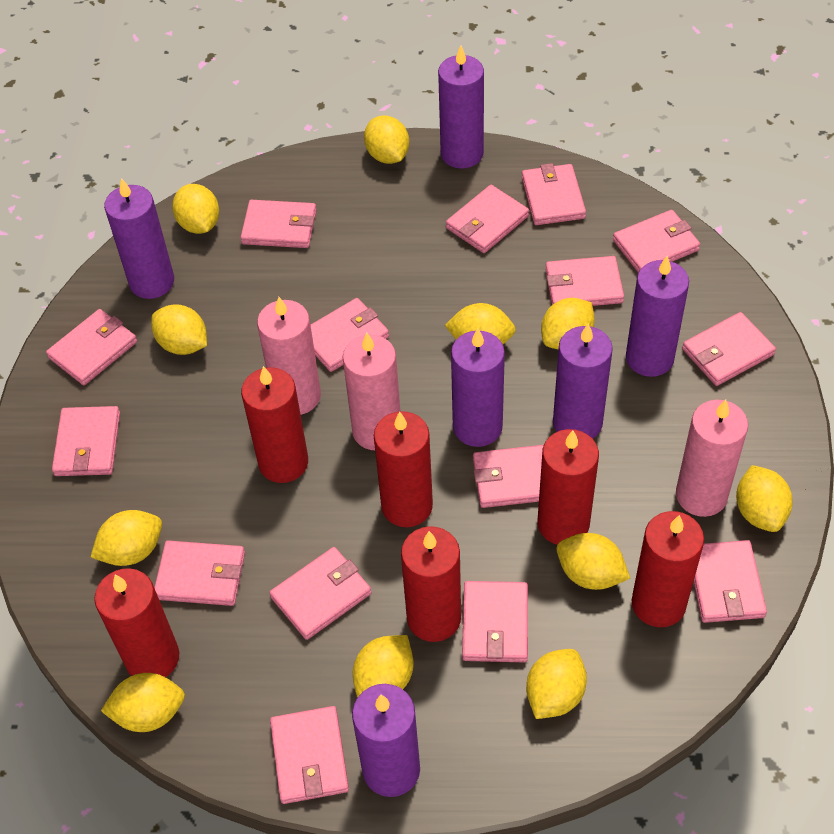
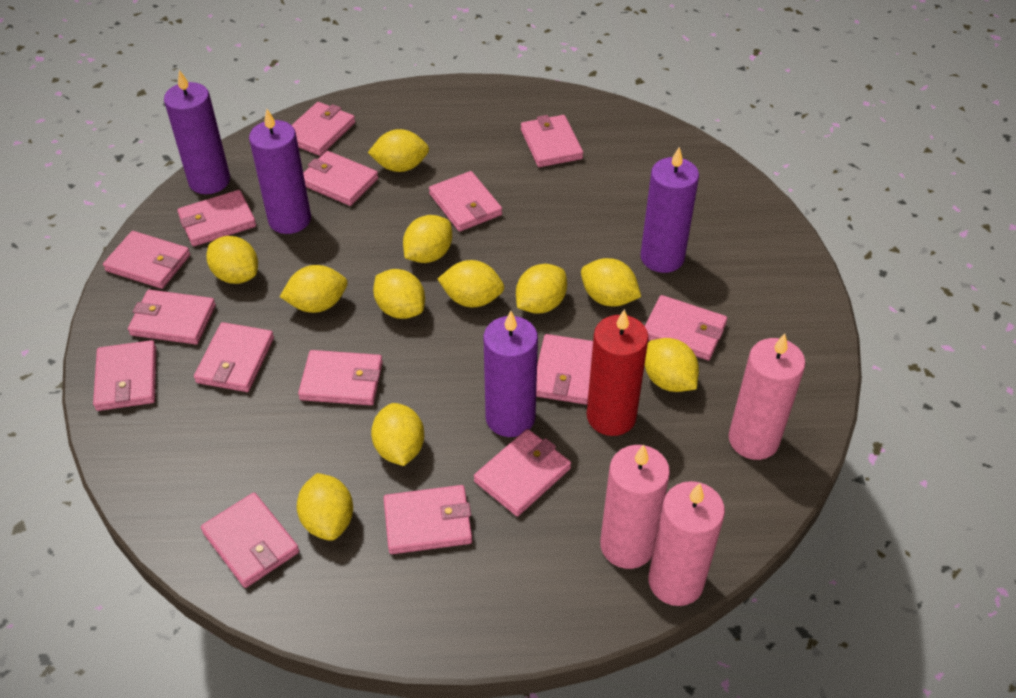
purple candle: [104,178,174,299] [352,684,420,797] [438,46,484,169] [451,328,505,447] [553,324,613,439] [626,256,689,377] = 6 -> [164,70,230,194] [249,109,311,234] [483,311,538,437] [640,147,699,273] = 4
red candle: [94,568,179,677] [241,366,308,483] [374,411,433,527] [401,526,461,642] [537,429,599,545] [631,511,704,627] = 6 -> [587,309,649,436] = 1

